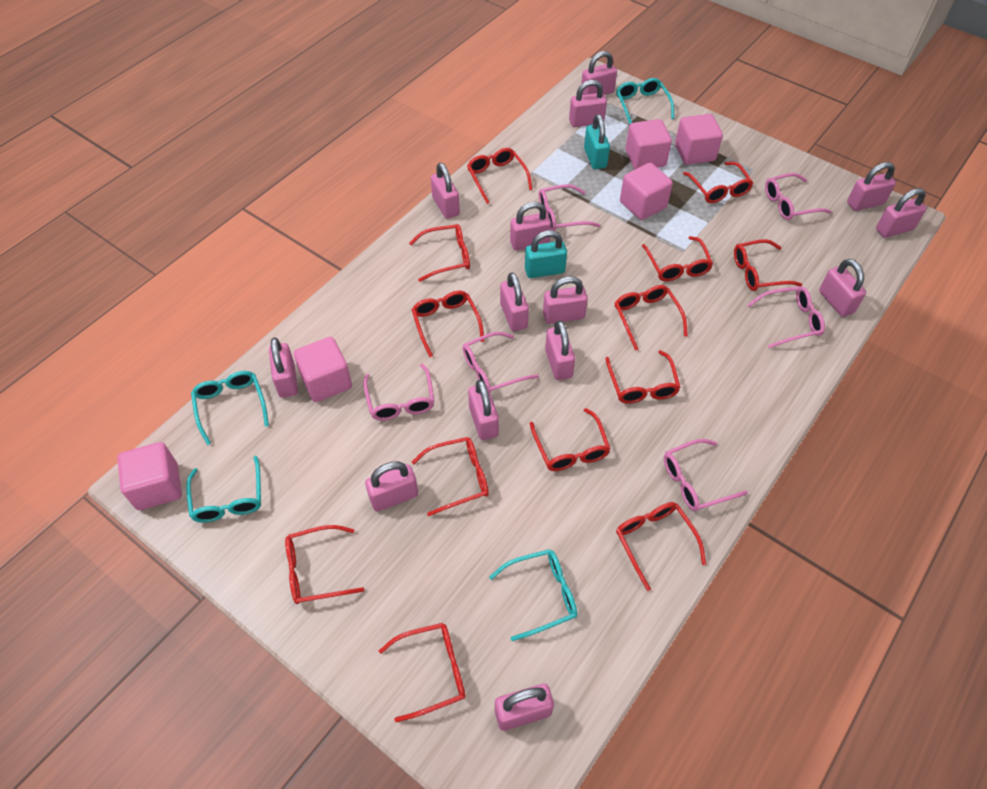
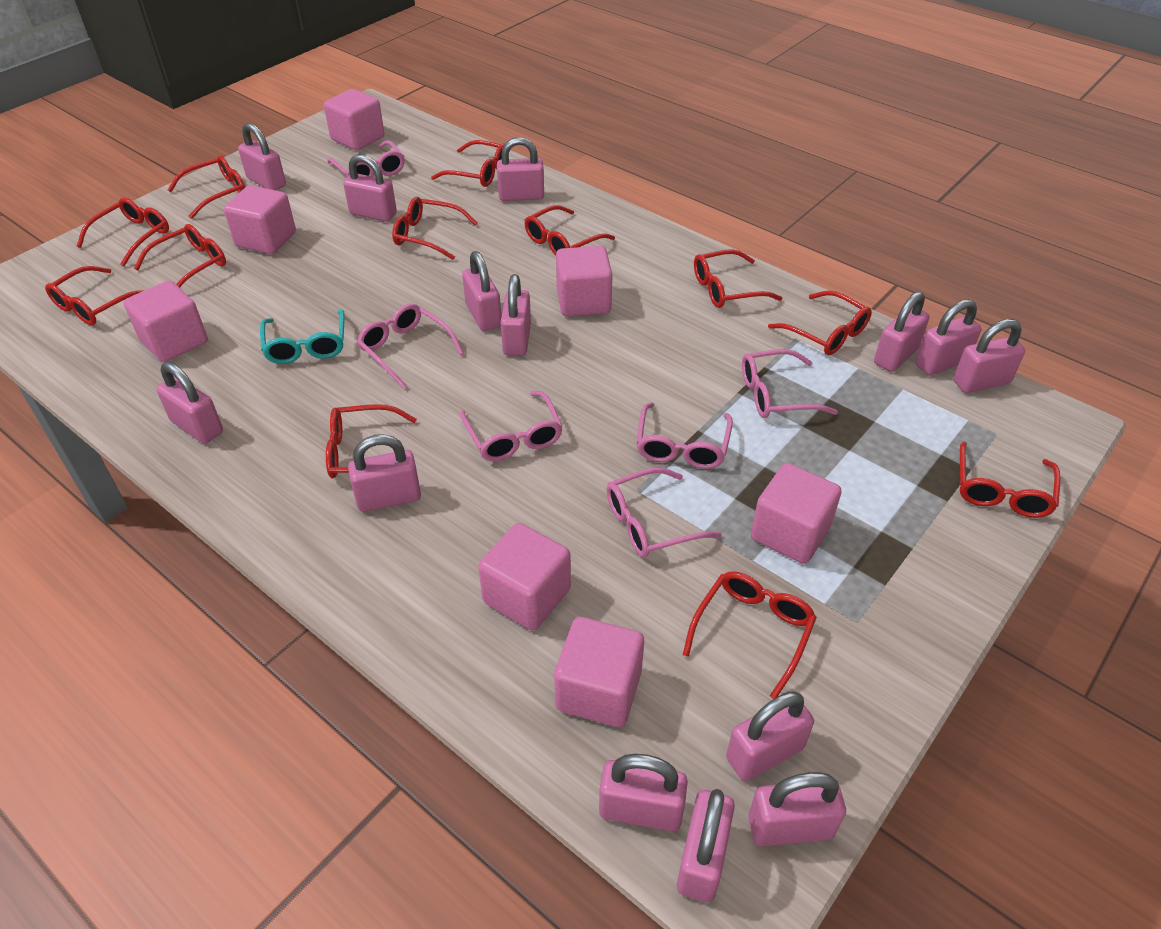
pink cube: [117,442,182,510] [294,337,352,402] [620,163,673,220] [626,119,672,169] [675,114,723,165] = 5 -> [124,280,208,362] [224,185,296,254] [324,89,384,151] [478,523,571,631] [554,617,644,727] [556,246,613,317] [751,463,842,564] = 7
red glasses: [285,525,364,604] [379,623,466,722] [409,224,470,282] [412,291,484,357] [412,437,489,516] [467,148,533,204] [530,408,611,471] [605,350,681,404] [615,285,688,351] [616,502,706,591] [642,236,713,282] [683,162,753,203] [734,239,802,291] = 13 -> [45,266,144,325] [77,198,169,267] [134,224,226,288] [168,155,245,219] [326,404,417,479] [392,197,477,260] [431,140,505,187] [525,205,615,255] [683,571,817,699] [694,249,782,308] [768,291,872,355] [960,441,1061,518] = 12
turquoise glasses: [186,456,261,523] [191,371,269,445] [489,549,577,641] [616,78,674,124] = 4 -> [260,309,345,364] = 1
turquoise padlock: [525,230,567,278] [584,114,610,169] = 2 -> none = 0

